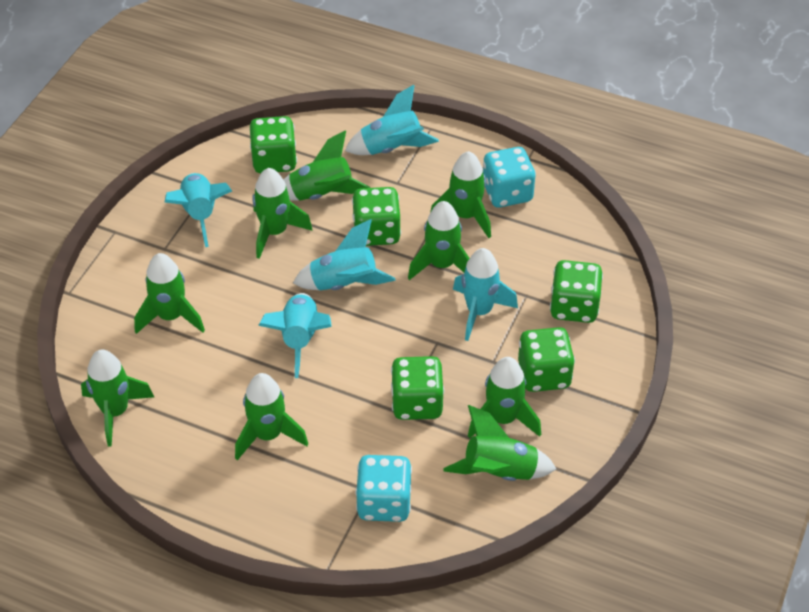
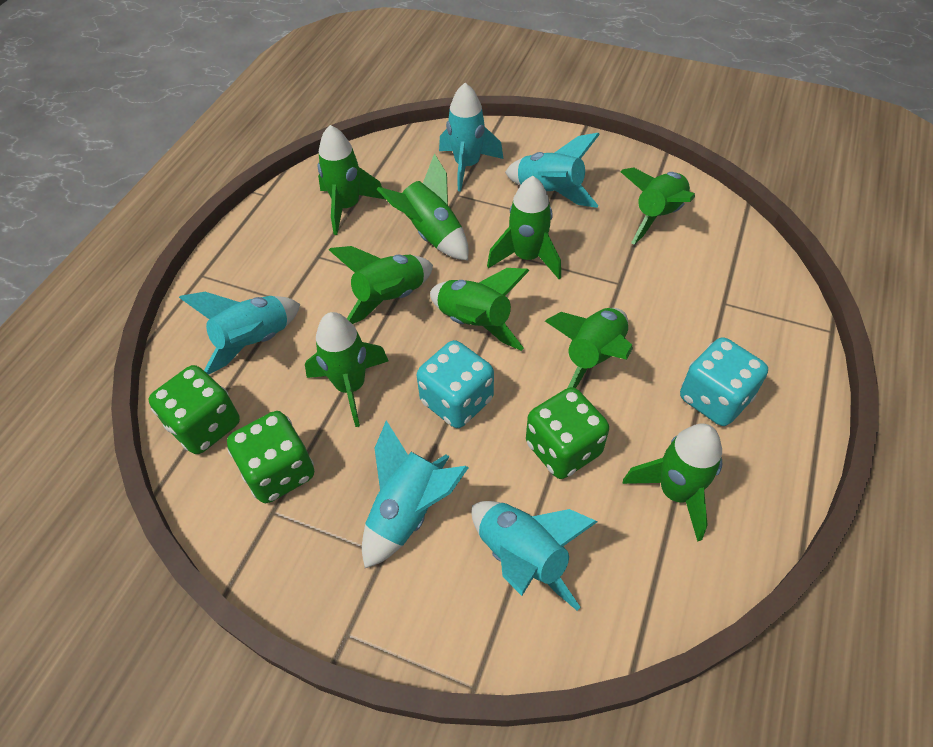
green dice: [250,116,297,173] [352,187,401,246] [391,356,444,420] [518,327,575,392] [550,260,603,323] = 5 -> [148,365,240,454] [227,411,314,503] [526,387,609,479] = 3

